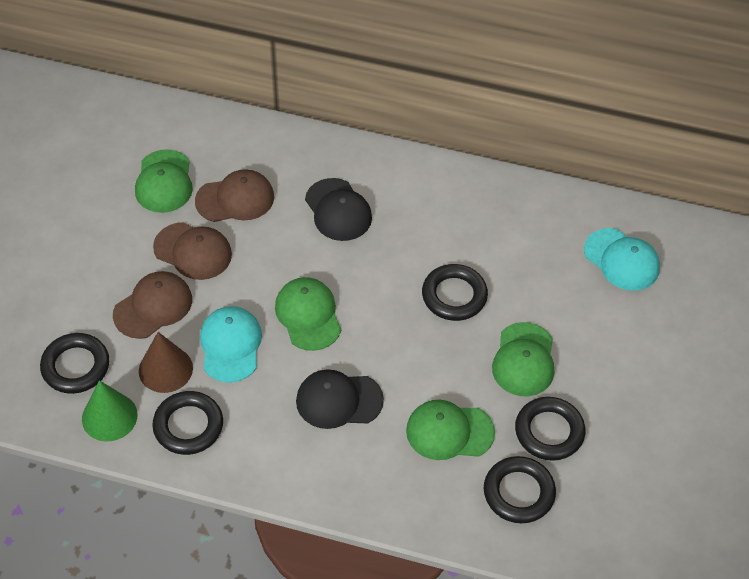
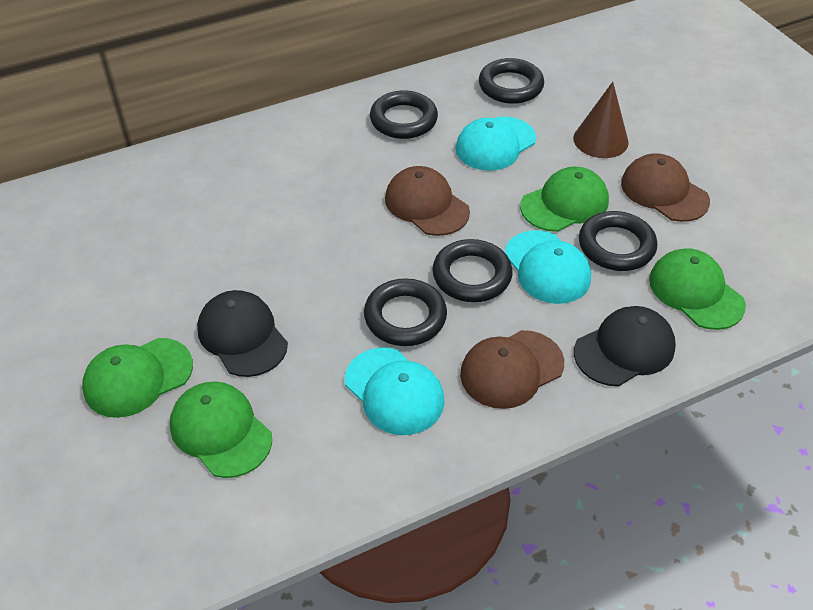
green cone: [82,380,138,441] = 1 -> none = 0
turquoise cap: [200,306,262,383] [584,228,660,291] = 2 -> [345,348,445,435] [455,117,536,171] [505,230,591,304] = 3

